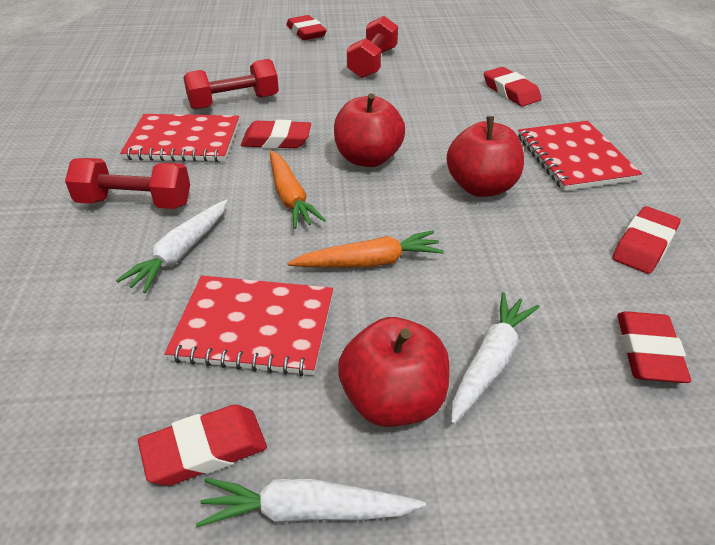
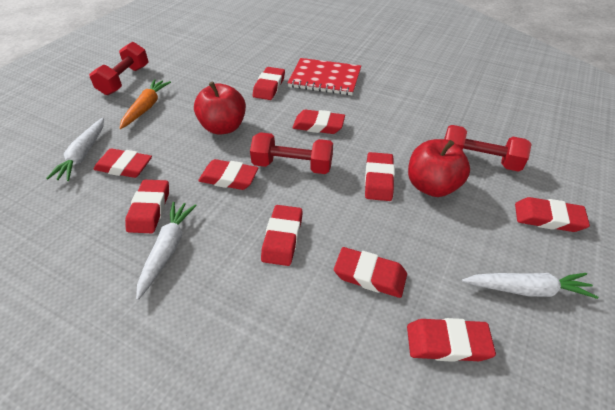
orange carrot: [270,151,326,229] [288,230,444,268] = 2 -> [120,79,171,129] = 1
red apple: [334,93,405,167] [338,317,450,427] [447,116,524,197] = 3 -> [194,82,246,135] [408,139,470,197] = 2
red eraser: [138,404,267,486] [241,120,311,149] [286,15,327,40] [484,67,542,106] [612,206,681,274] [617,311,691,383] = 6 -> [93,148,152,178] [125,180,169,233] [198,159,259,190] [253,67,285,100] [261,205,303,266] [292,110,345,134] [334,247,407,298] [365,152,395,201] [407,318,496,362] [515,197,590,232] = 10
red notebook: [120,114,239,162] [165,275,333,376] [518,121,642,191] = 3 -> [288,58,361,95] = 1

